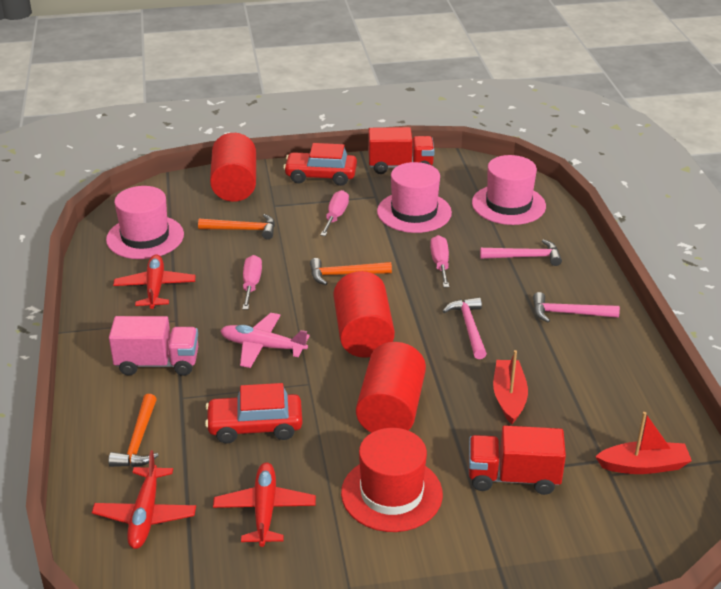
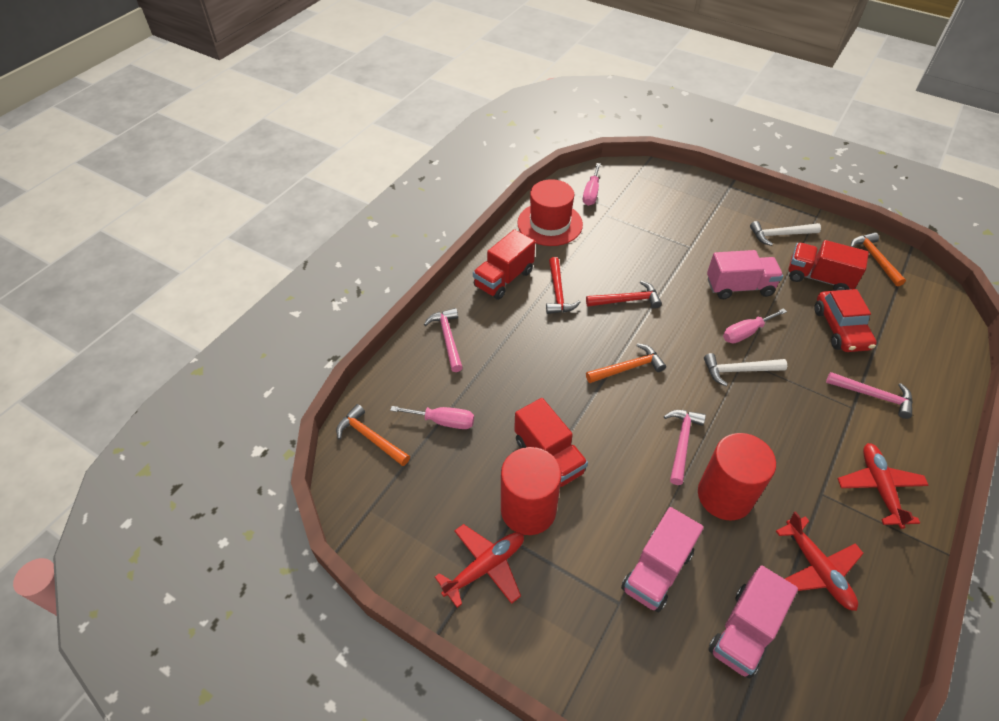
pink hat: [106,186,184,259] [377,162,452,233] [472,155,546,225] = 3 -> none = 0
pink plane: [220,313,310,368] = 1 -> none = 0
pink truck: [109,316,198,376] = 1 -> [621,507,704,612] [707,250,783,299] [709,565,798,678] = 3
red boat: [493,350,528,424] [595,412,692,474] = 2 -> none = 0
red car: [205,383,302,444] [283,143,357,186] = 2 -> [814,289,877,352] = 1
red cylinder: [210,133,256,202] [334,271,395,358] [356,342,426,433] = 3 -> [501,447,561,535] [698,433,776,521] = 2
red hammer: none = 0 -> [546,257,580,314] [586,281,662,309] = 2
red truck: [368,127,435,174] [469,425,566,495] = 2 -> [473,229,535,300] [514,398,588,487] [789,240,869,291] = 3
white hammer: none = 0 -> [704,353,787,386] [750,221,821,246] = 2

